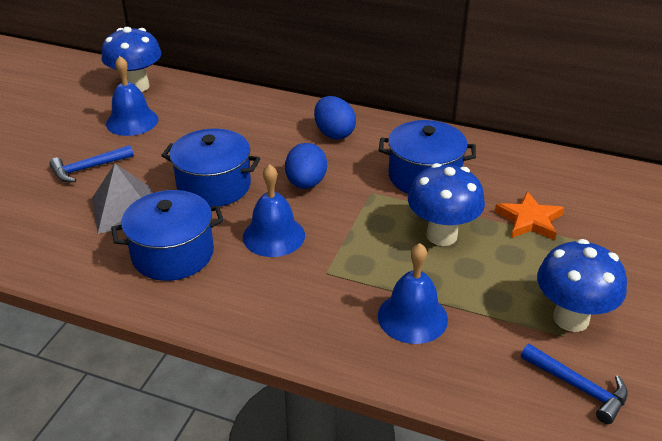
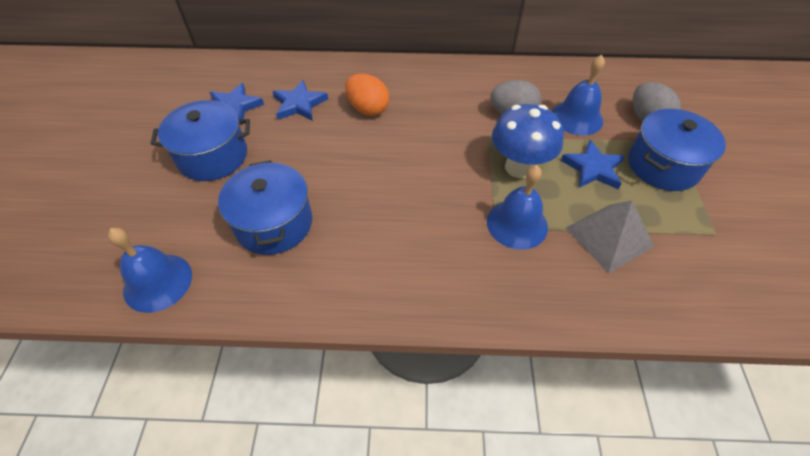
blue egg: [285,143,327,189] [314,96,356,140] = 2 -> none = 0
blue hammer: [49,145,134,182] [521,344,628,424] = 2 -> none = 0
blue mushroom: [102,27,161,92] [408,163,485,246] [537,239,627,332] = 3 -> [492,104,564,178] = 1
blue star: none = 0 -> [209,83,264,125] [272,80,328,121] [560,140,625,189] = 3
grey egg: none = 0 -> [490,80,542,114] [633,82,681,121] = 2
orange egg: none = 0 -> [345,73,389,116] = 1
orange star: [494,191,564,240] = 1 -> none = 0

